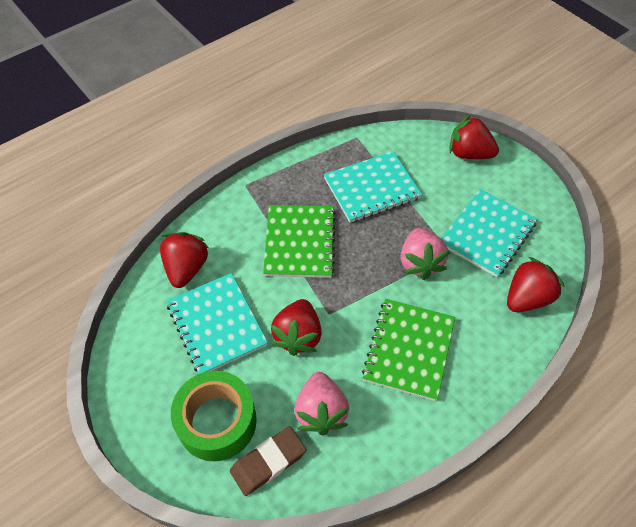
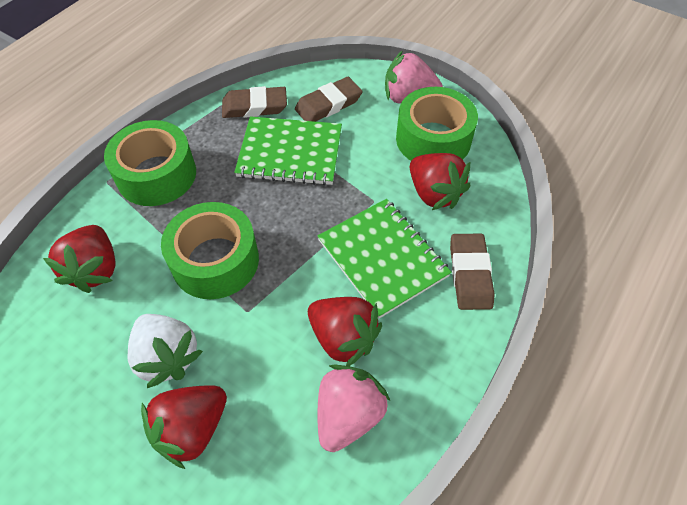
brown eraser: [230,426,306,496] = 1 -> [222,86,287,118] [295,77,363,122] [450,234,495,310] = 3
green tape: [171,371,257,461] = 1 -> [104,120,196,206] [161,202,259,299] [396,87,478,161] = 3
turquoise notebook: [166,273,268,374] [324,151,422,223] [441,189,537,277] = 3 -> none = 0
white strawberry: none = 0 -> [127,314,203,388] = 1

